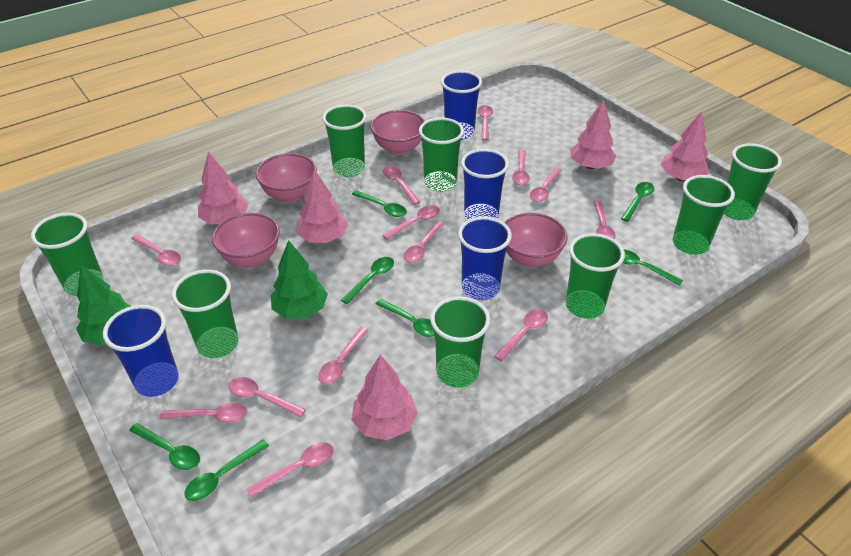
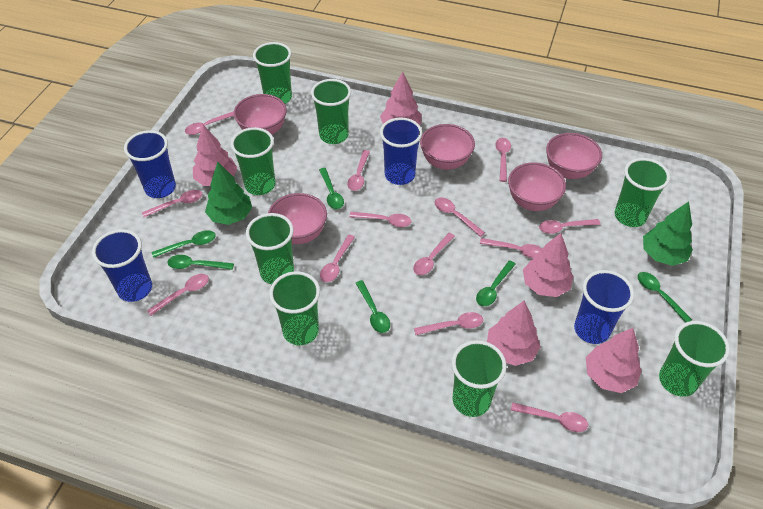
green spoon: [129,423,200,470] [184,439,269,501] [341,257,394,304] [352,190,407,217] [376,299,435,337] [621,182,654,222] [623,249,683,286] = 7 -> [151,230,216,258] [167,255,234,270] [319,168,344,209] [356,280,390,333] [476,260,516,306] [638,272,692,323] = 6
pink bowl: [212,213,280,268] [256,153,317,202] [370,110,425,155] [505,213,568,267] = 4 -> [234,94,287,135] [268,193,327,244] [420,124,475,170] [508,162,566,211] [546,133,602,179] = 5

